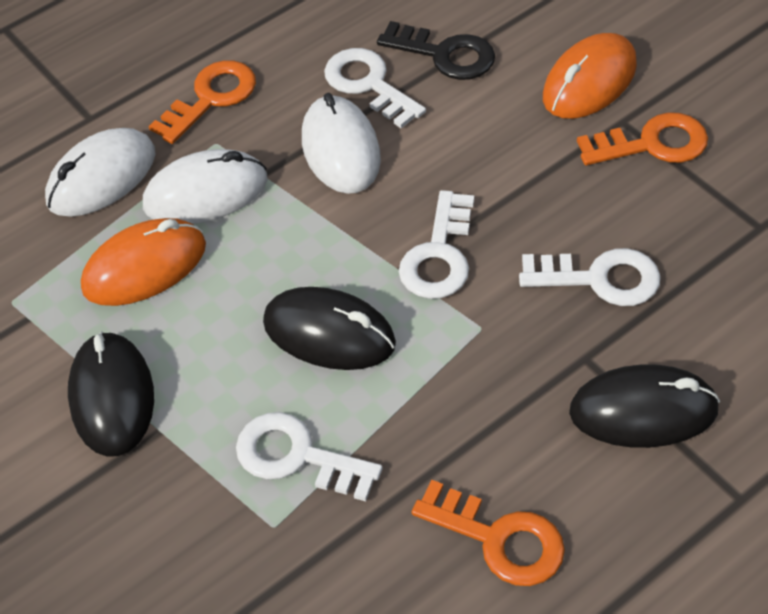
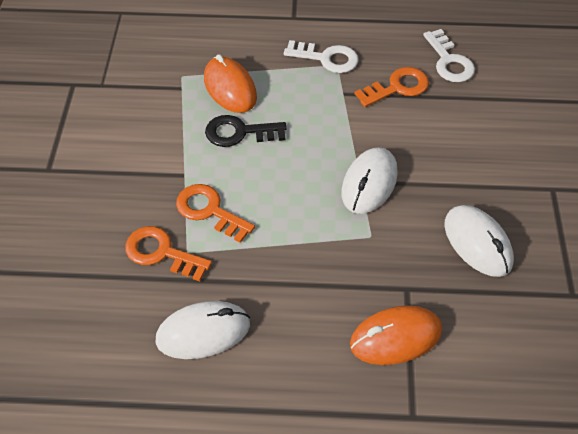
black mouse: [68,331,154,457] [263,287,396,370] [569,365,720,448] = 3 -> none = 0
white key: [236,412,382,501] [324,48,426,128] [399,190,474,299] [519,248,661,306] = 4 -> [284,40,359,73] [423,29,475,82] = 2

